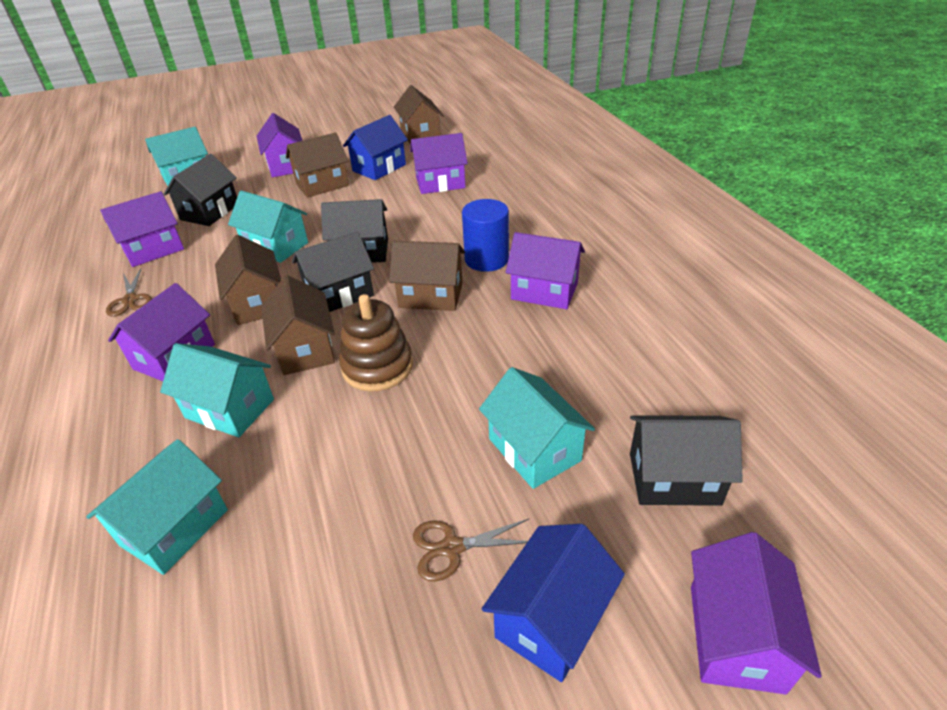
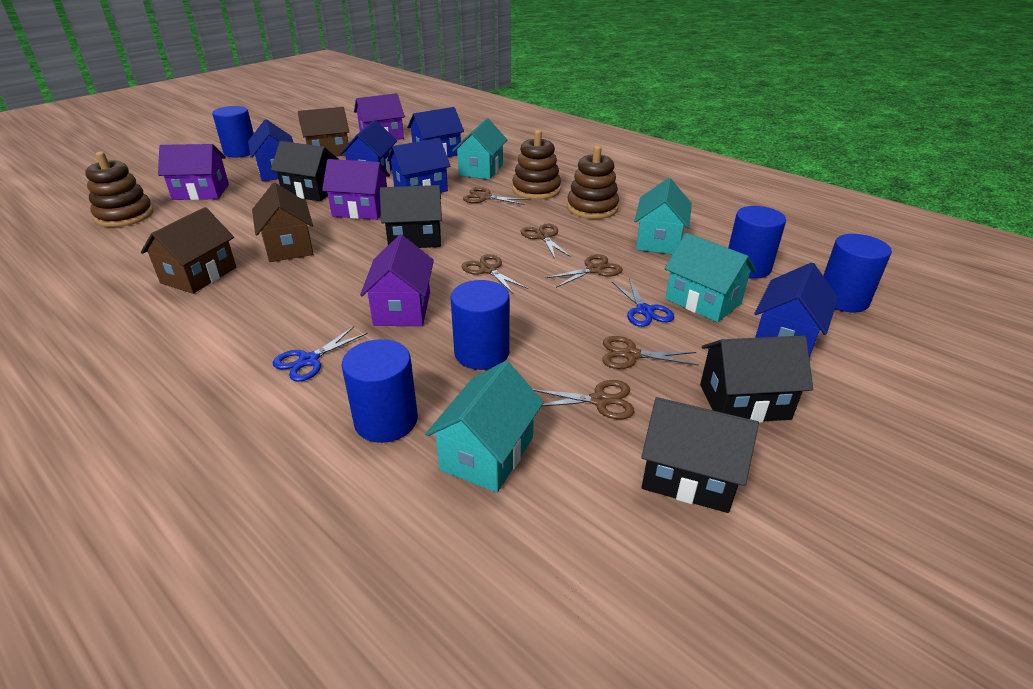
blue cylinder: [462,199,509,272] = 1 -> [212,106,254,157] [341,339,418,443] [450,280,510,370] [728,206,786,279] [823,234,892,313] = 5
blue house: [343,115,408,180] [482,524,625,682] = 2 -> [248,119,294,181] [340,120,397,173] [387,138,450,193] [407,107,464,157] [754,262,838,358] = 5
blue scissors: none = 0 -> [273,326,368,382] [612,278,674,327] = 2
brown house: [215,235,281,325] [261,275,335,375] [286,133,349,198] [389,241,465,311] [394,85,444,145] = 5 -> [141,207,236,294] [252,183,313,262] [298,107,349,157] = 3
brown scissors: [106,269,152,317] [413,519,529,582] = 2 -> [462,254,529,294] [463,187,529,205] [521,224,571,259] [533,380,634,419] [546,254,623,288] [602,336,699,369] = 6
brown stacking toy: [339,294,413,392] = 1 -> [85,152,154,227] [512,130,561,200] [567,146,619,219] = 3
purple house: [100,191,184,267] [108,283,215,381] [257,113,303,177] [410,133,468,194] [506,232,585,309] [691,532,822,694] = 6 -> [158,144,229,200] [322,159,390,220] [354,93,405,140] [360,235,434,326] = 4
turquoise house: [86,439,228,575] [145,127,208,186] [160,343,274,437] [228,190,308,263] [479,367,595,489] = 5 -> [425,361,544,493] [452,118,507,180] [634,178,692,254] [664,233,756,322] = 4

